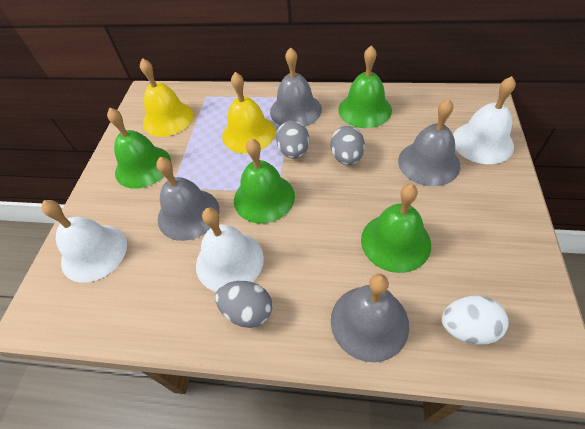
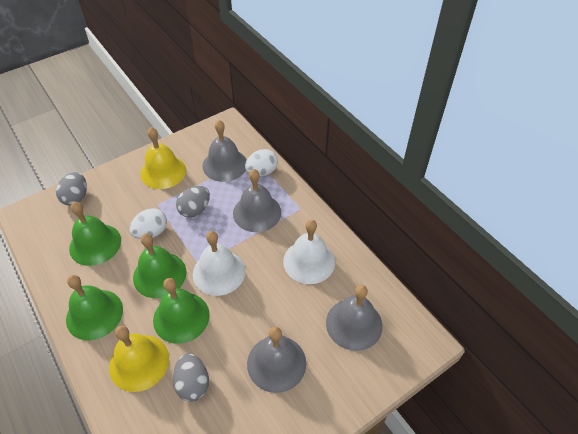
white bell: [41,200,127,283] [196,208,264,292] [453,76,516,164] = 3 -> [193,231,246,296] [283,220,335,284] = 2
white egg: [441,295,509,344] = 1 -> [129,208,167,239] [245,149,278,176] = 2

